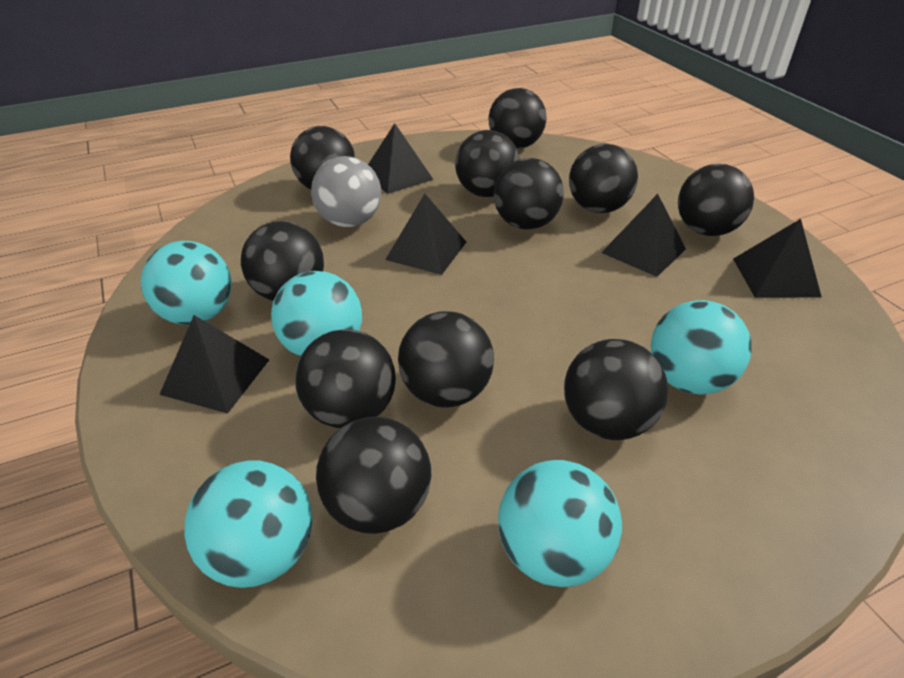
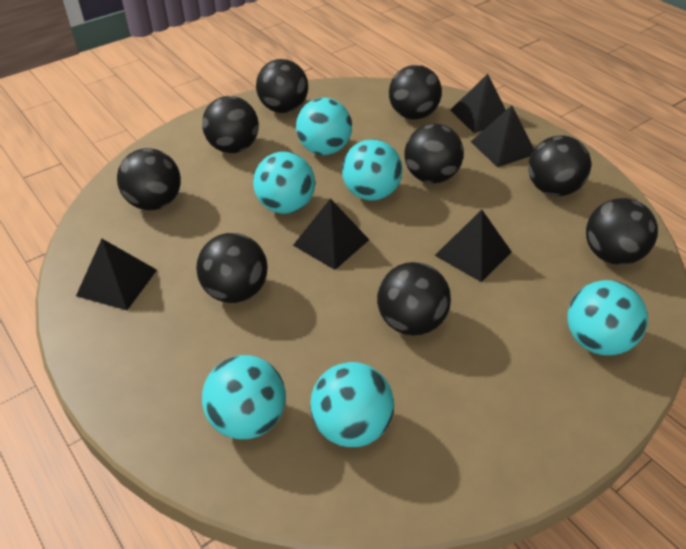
black ball: [241,221,324,301] [290,126,356,189] [295,329,396,428] [316,417,431,534] [398,311,494,408] [455,130,520,197] [489,88,546,149] [494,158,564,230] [564,339,668,440] [569,144,638,213] [678,164,754,236] = 11 -> [117,148,181,210] [196,233,268,303] [202,96,259,153] [256,59,308,113] [377,262,451,336] [389,65,442,120] [404,124,464,184] [528,136,591,196] [586,198,658,265] = 9
grey ball: [311,156,381,227] = 1 -> none = 0
turquoise ball: [141,241,231,325] [184,460,312,588] [271,271,362,357] [498,460,622,587] [651,300,752,395] = 5 -> [202,355,286,439] [253,151,315,214] [296,98,352,155] [310,362,394,447] [342,139,403,201] [567,280,648,356] = 6

